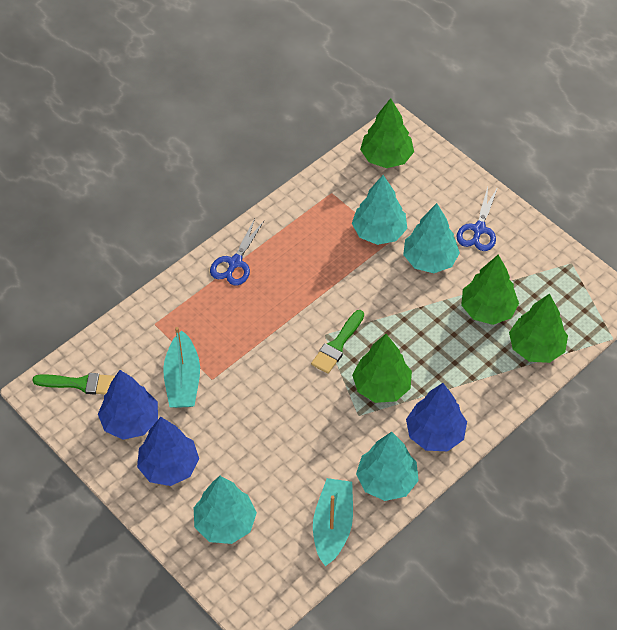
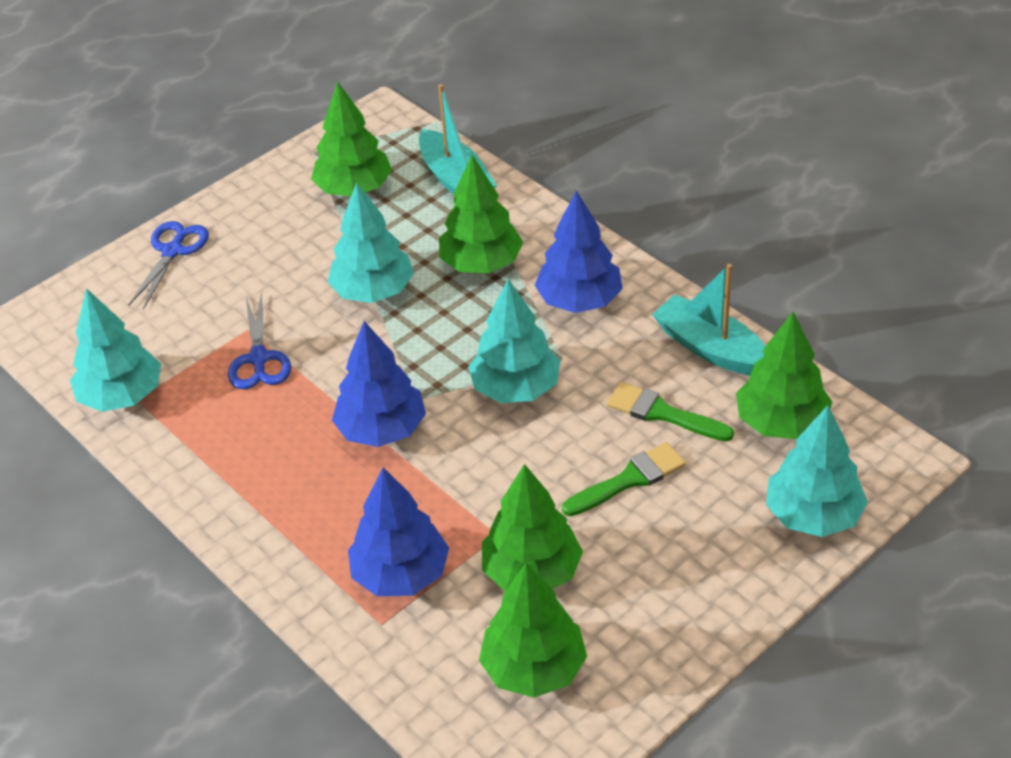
green tree: [352,334,412,403] [360,98,414,168] [461,255,519,325] [509,293,568,363] = 4 -> [311,81,392,196] [439,155,523,273] [479,563,587,698] [482,464,583,591] [736,312,832,439] = 5

